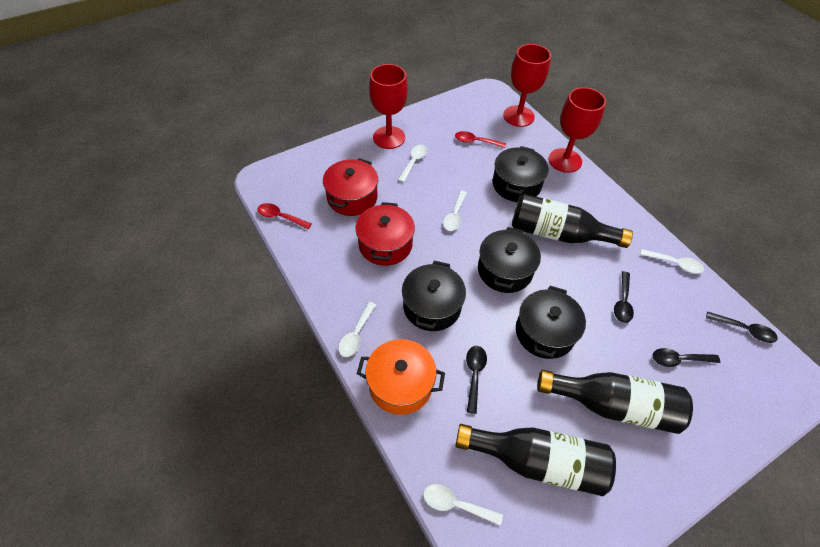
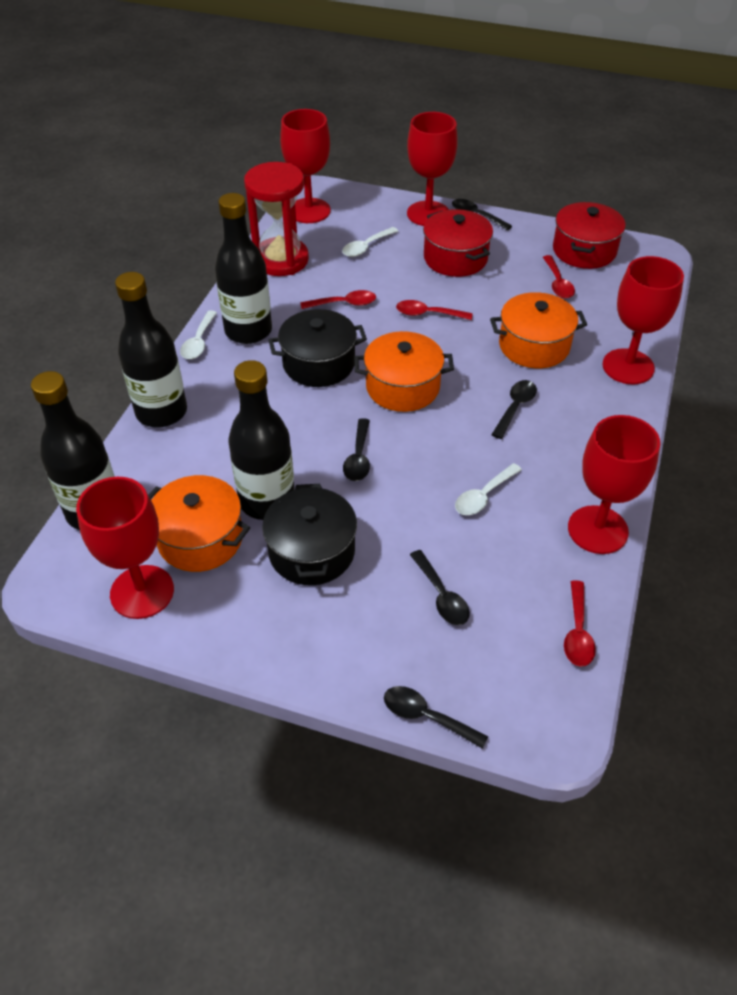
black bottle: [455,424,616,496] [512,194,633,248] [537,370,693,434] = 3 -> [31,371,115,530] [115,272,187,427] [215,193,272,344] [228,360,295,520] = 4
black pot: [402,261,466,331] [478,227,541,293] [492,146,549,202] [516,286,586,359] = 4 -> [262,484,357,585] [269,309,367,387] = 2
black spoon: [466,346,487,414] [614,271,634,323] [653,348,720,367] [706,311,778,343] = 4 -> [343,418,370,481] [384,686,488,749] [410,550,470,625] [452,199,512,231] [491,380,537,439] = 5
orange pot: [357,339,445,415] = 1 -> [148,475,250,572] [354,331,454,412] [490,292,587,368] = 3
red goblet: [369,64,408,149] [503,44,551,127] [549,87,606,173] = 3 -> [76,477,174,619] [280,109,331,223] [407,112,458,226] [568,415,660,554] [602,256,684,384] = 5
red hourglass: none = 0 -> [244,162,309,276] = 1
red spoon: [257,203,312,229] [455,131,506,148] = 2 -> [301,290,376,309] [396,300,473,320] [543,255,575,299] [564,580,596,667] = 4
white spoon: [338,302,376,357] [398,145,428,182] [423,484,503,526] [443,190,467,231] [640,249,704,274] = 5 -> [180,310,217,359] [342,227,398,257] [455,463,522,515] = 3

